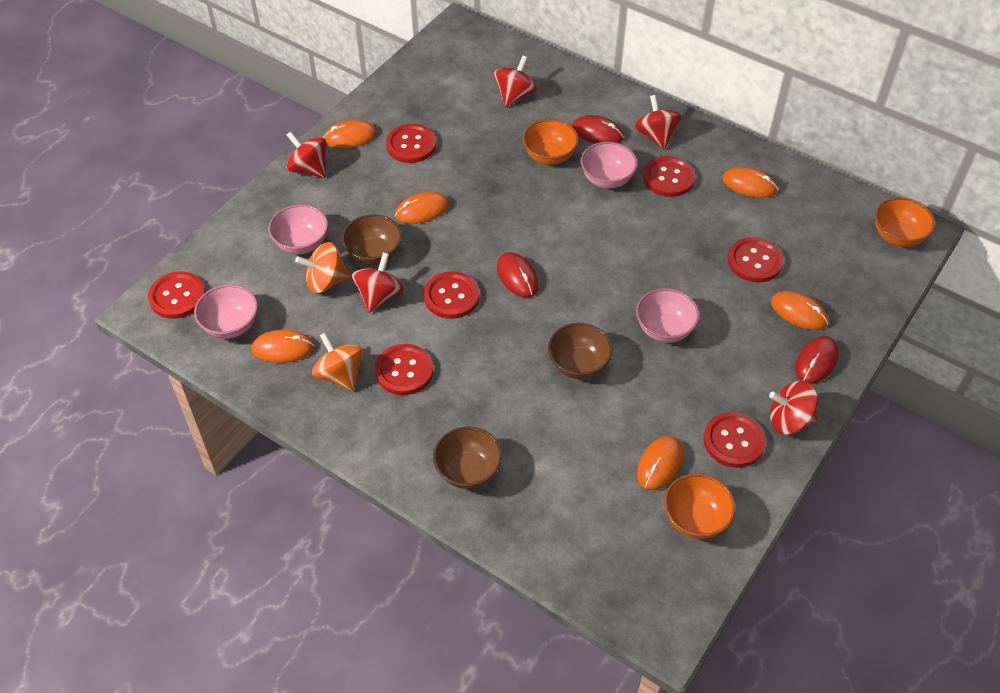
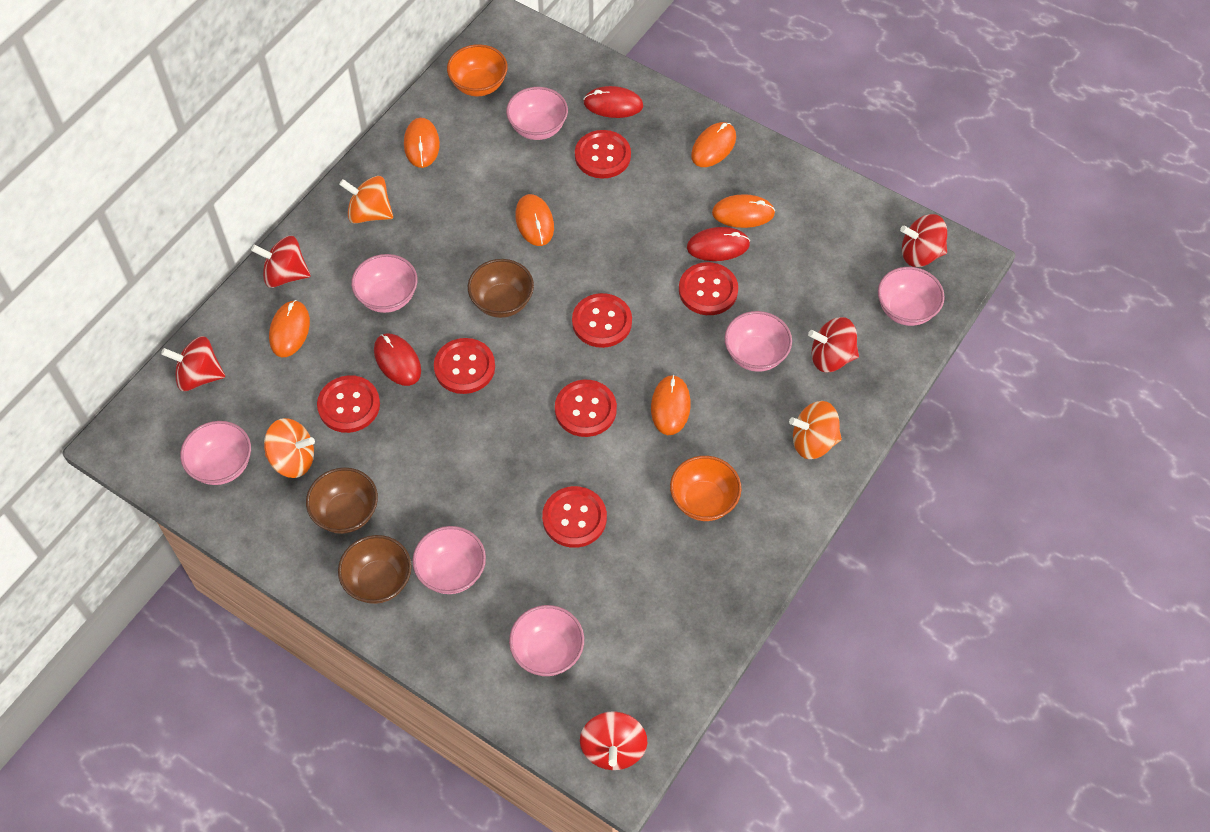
orange bowl: [522,119,579,165] [664,474,735,539] [875,197,935,247] = 3 -> [447,44,508,96] [670,456,741,521] = 2
orange spinning top: [295,242,349,293] [312,332,363,391] = 2 -> [264,418,315,478] [339,176,393,224] [789,401,842,459] = 3
pink bowl: [194,284,258,339] [268,204,328,254] [580,142,638,189] [636,288,700,343] = 4 -> [180,421,251,485] [351,254,418,313] [413,526,486,594] [506,87,568,140] [509,605,584,676] [724,311,792,372] [878,267,945,326] = 7

